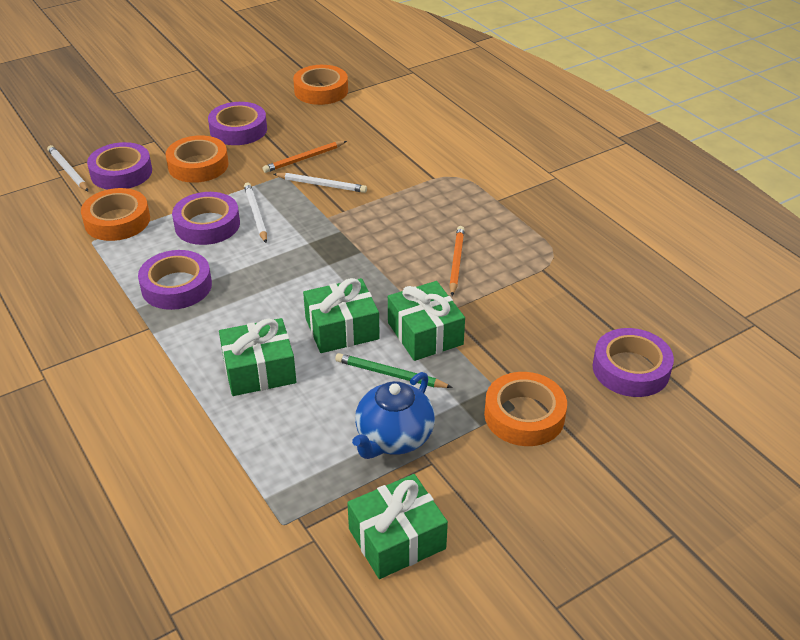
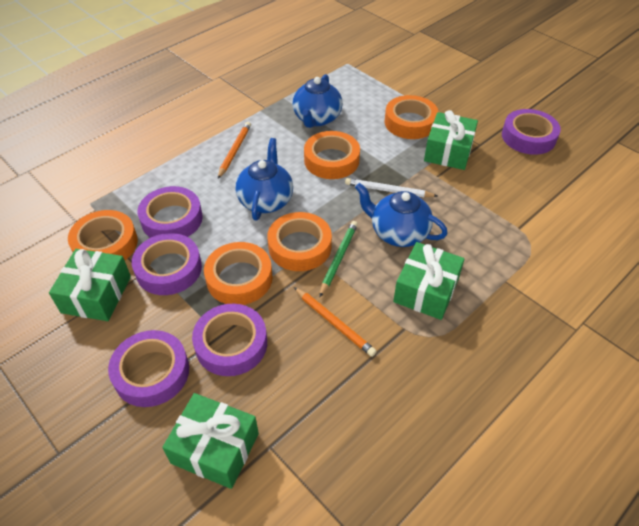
blue teapot: [352,372,435,459] = 1 -> [235,138,293,220] [292,74,343,128] [355,183,448,247] = 3
orange tape: [81,188,150,241] [165,135,229,183] [293,65,348,105] [484,372,567,446] = 4 -> [68,210,138,260] [204,242,272,305] [267,212,332,271] [304,131,360,179] [385,95,439,139] = 5
white pencil: [47,145,89,192] [244,183,267,243] [274,173,367,193] = 3 -> [345,178,437,197] = 1

